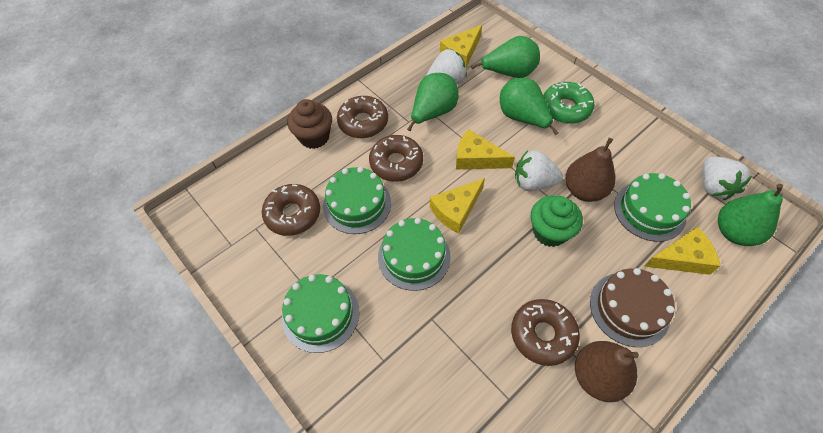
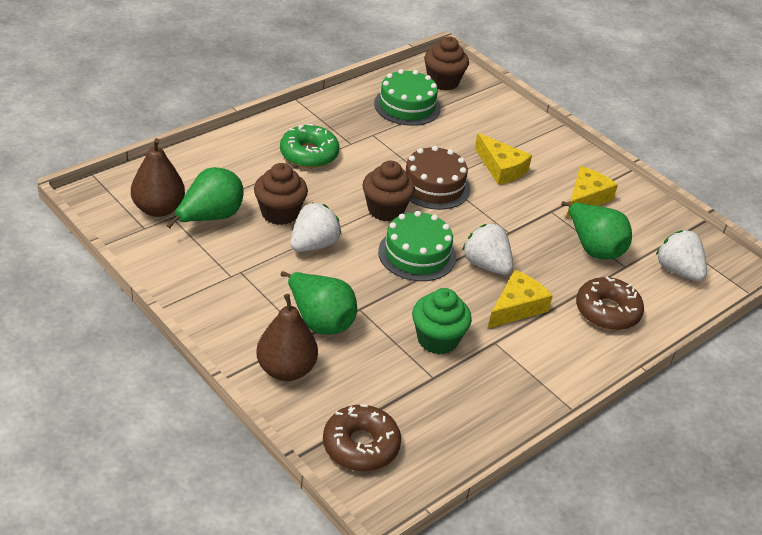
brown cupcake: [287,99,332,149] = 1 -> [254,163,308,225] [362,161,415,222] [424,36,469,91] = 3
brown donut: [262,184,320,236] [337,96,388,138] [369,135,423,182] [511,299,580,366] = 4 -> [323,404,401,471] [576,277,644,330] = 2
green cake: [282,274,359,353] [323,167,391,234] [378,218,451,291] [614,173,691,242] = 4 -> [374,69,441,126] [378,211,456,281] = 2
green pear: [407,73,459,131] [471,36,540,78] [500,78,559,136] [718,184,783,246] = 4 -> [166,167,244,228] [281,271,357,335] [561,201,632,260] = 3
yellow cheese: [430,178,485,234] [440,25,482,67] [456,129,515,169] [644,226,721,275] = 4 -> [475,133,532,185] [488,270,553,328] [566,166,618,218] = 3

